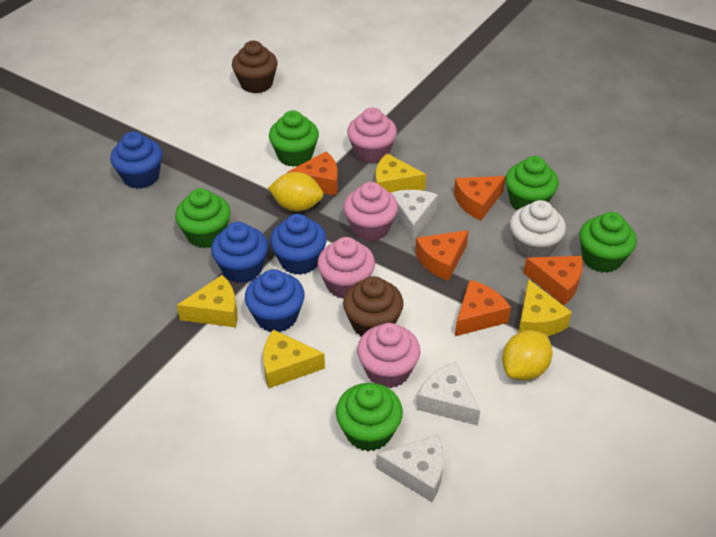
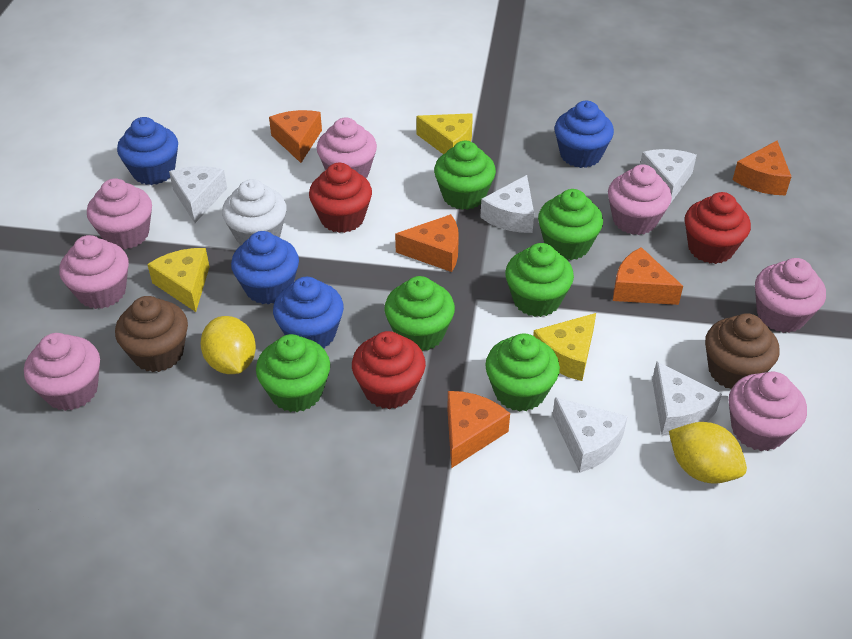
green cupcake: [175,188,230,248] [269,110,319,167] [336,383,403,451] [505,156,559,210] [579,212,637,273] = 5 -> [256,334,330,412] [384,276,455,352] [434,141,496,210] [485,333,560,412] [505,243,574,317] [538,189,603,260] = 6
pink cupcake: [317,237,375,299] [344,182,398,242] [347,107,397,164] [357,323,421,388] = 4 -> [24,333,100,411] [59,235,129,309] [87,178,152,249] [317,118,377,178] [608,164,672,235] [729,372,807,451] [755,258,826,333] = 7
red cupcake: none = 0 -> [309,163,372,233] [352,331,426,409] [685,192,751,264] = 3
white cheese: [376,435,444,502] [391,190,438,241] [417,362,480,426] = 3 -> [169,166,227,223] [480,175,534,233] [552,397,628,473] [640,149,697,204] [652,361,722,436] = 5
yellow cheese: [177,275,238,327] [263,329,325,389] [376,154,426,193] [518,279,572,336] = 4 -> [147,248,210,312] [416,113,473,154] [533,313,596,381] = 3

